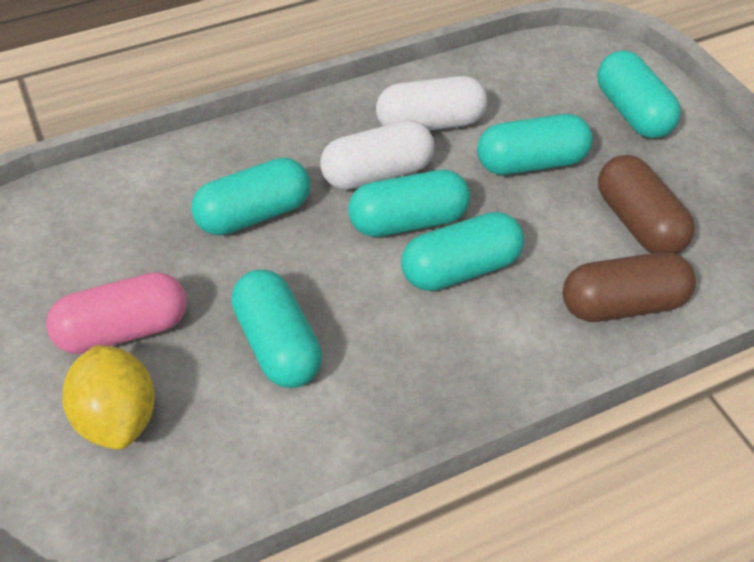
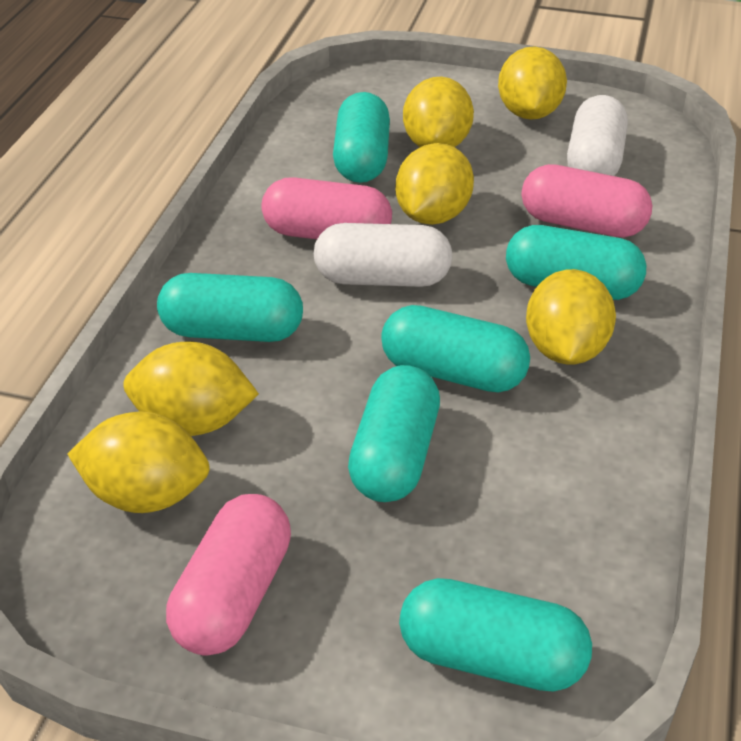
brown capsule: [563,252,696,322] [598,155,695,254] = 2 -> none = 0
pink capsule: [46,272,187,354] = 1 -> [166,494,291,655] [261,177,392,239] [521,164,652,237] = 3
yellow lemon: [62,345,155,450] = 1 -> [68,412,210,513] [123,342,259,436] [396,143,474,225] [403,77,474,147] [498,47,567,120] [526,269,616,364] = 6

